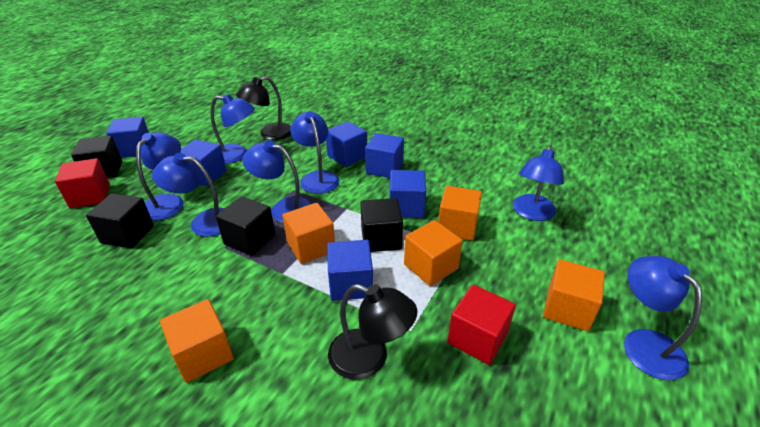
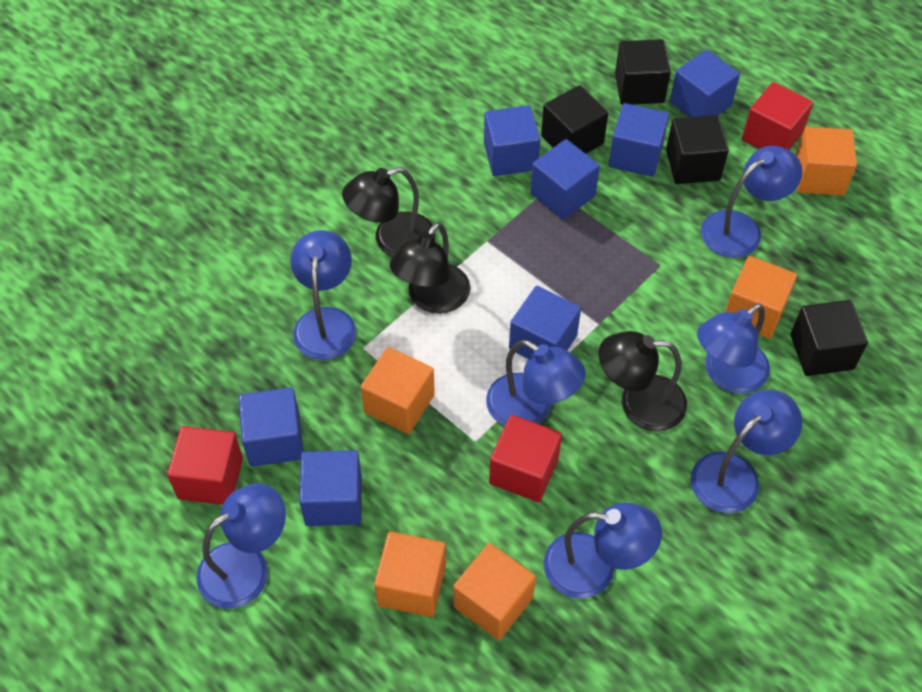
black lamp: [236,76,291,140] [328,284,417,380] = 2 -> [342,167,436,257] [390,222,470,314] [599,331,687,432] = 3
blue cube: [106,117,149,158] [180,139,227,187] [326,121,367,167] [327,240,373,301] [365,133,404,178] [390,170,426,218] = 6 -> [238,387,304,467] [299,450,362,526] [484,105,540,176] [509,286,581,359] [530,139,600,220] [609,103,669,177] [670,50,740,117] = 7
red cube: [55,158,110,208] [447,285,516,365] = 2 -> [167,426,243,505] [489,415,562,502] [742,82,813,150] = 3

